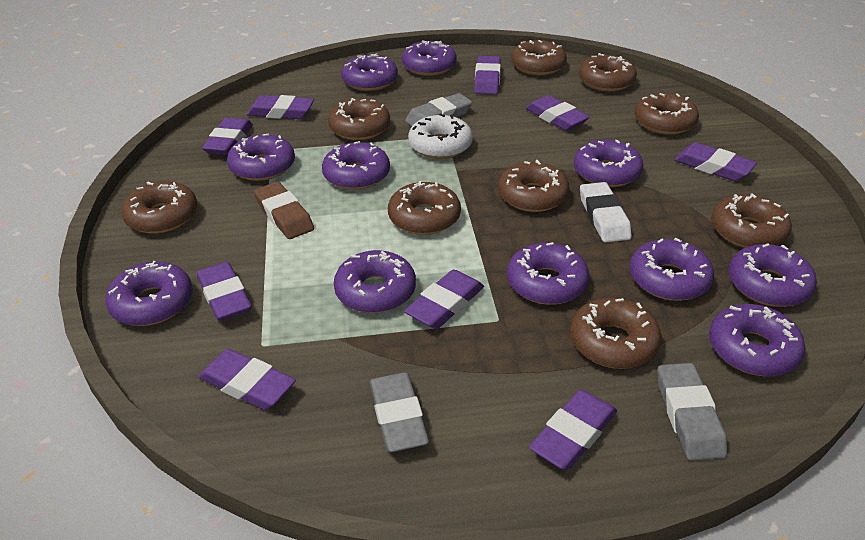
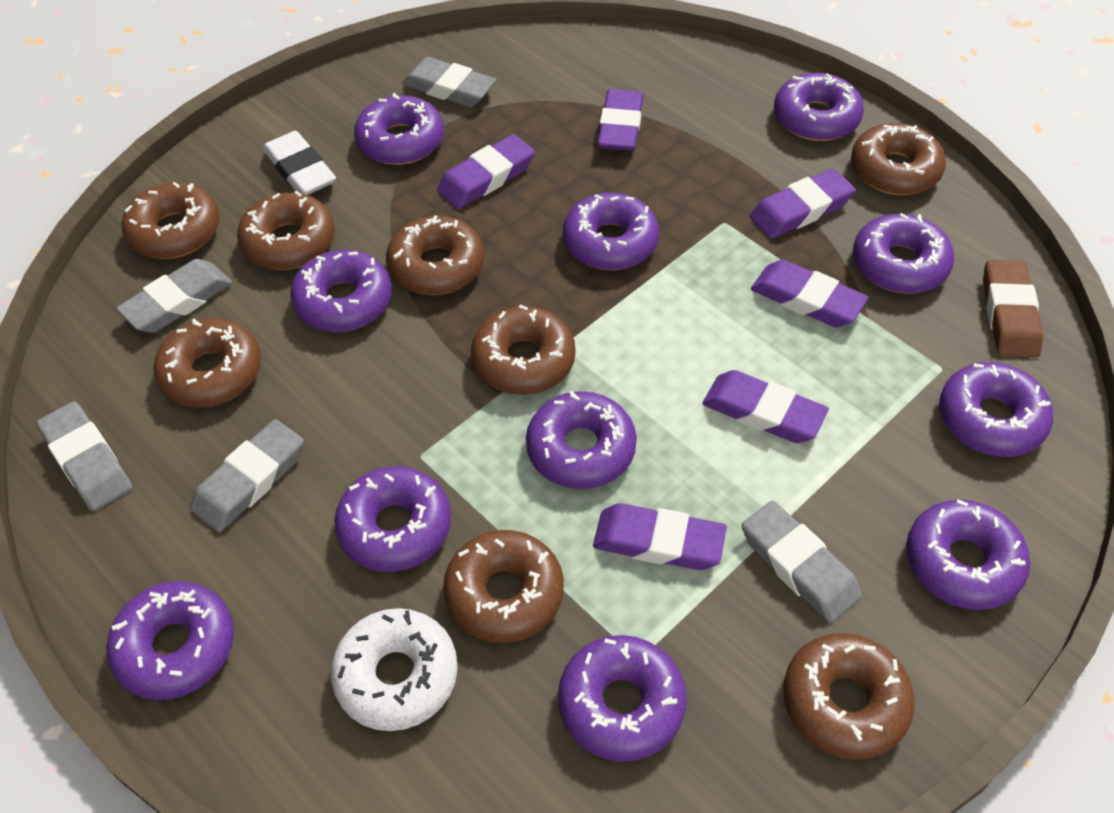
brown donut: [121,181,197,234] [328,98,390,140] [388,181,461,235] [498,160,570,212] [511,40,567,75] [570,298,661,369] [579,53,637,91] [634,93,699,135] [711,193,792,248] = 9 -> [121,182,220,259] [153,318,261,407] [237,191,335,270] [386,215,484,295] [443,530,564,643] [471,304,576,395] [783,633,915,760] [851,123,946,195] = 8
grey eraser: [370,372,429,452] [405,93,472,127] [658,363,727,461] = 3 -> [36,401,132,511] [116,259,233,333] [190,419,304,532] [402,57,496,107] [742,501,862,623] = 5
purple eraser: [197,262,252,321] [198,349,296,410] [202,118,253,155] [247,95,314,119] [404,269,484,329] [474,56,501,94] [526,95,590,131] [529,390,617,470] [674,143,757,181] = 9 -> [437,134,535,209] [593,503,727,570] [597,89,643,151] [703,370,829,443] [750,169,855,239] [751,260,868,327] = 6

